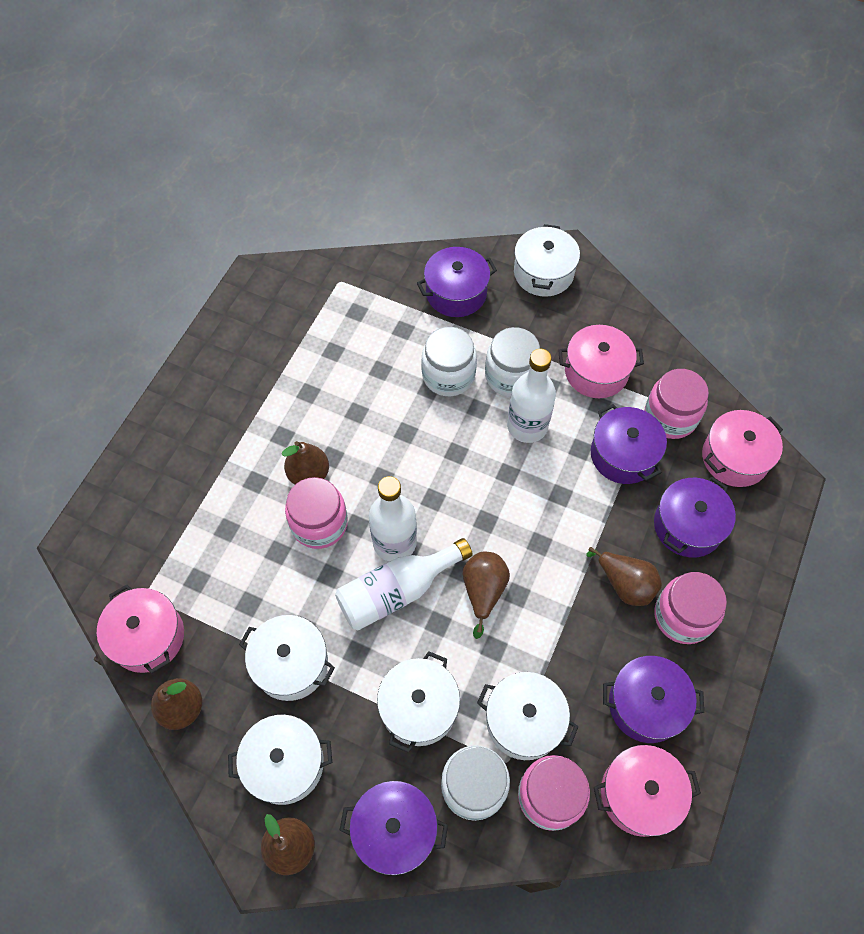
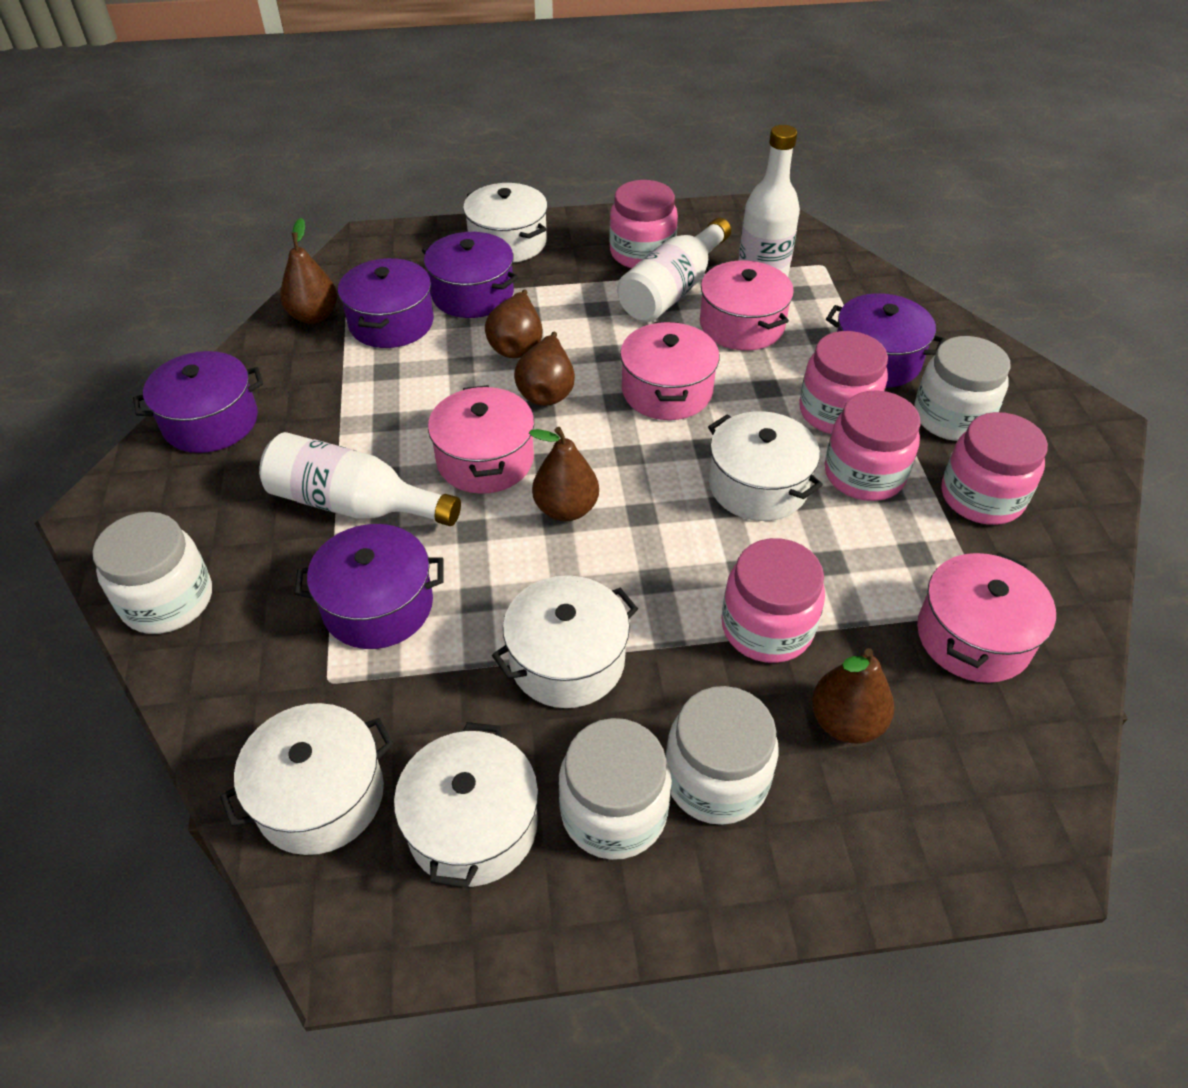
pink jar: [285,477,348,549] [518,755,590,831] [645,369,709,439] [654,572,727,644] = 4 -> [610,180,678,268] [721,538,825,663] [800,331,888,434] [825,390,921,501] [942,412,1048,525] = 5
white jar: [421,327,477,396] [441,745,510,821] [485,327,540,397] = 3 -> [93,512,212,634] [559,718,672,860] [666,686,779,825] [914,336,1011,441] = 4

